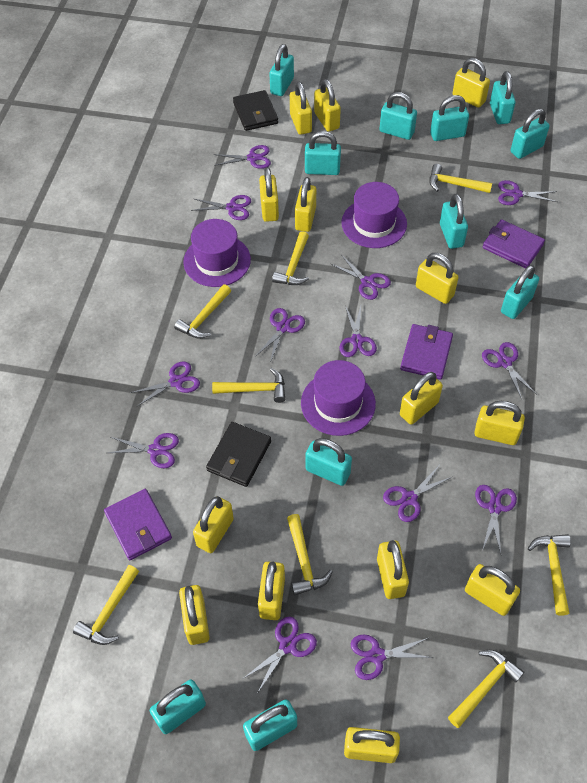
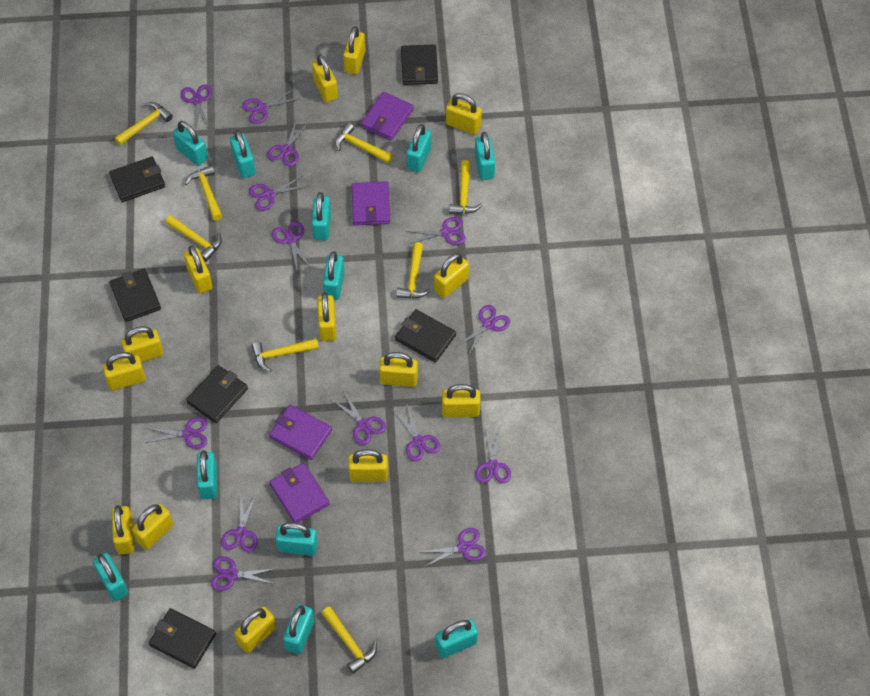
black wallet: [206,422,271,487] [233,90,278,131] = 2 -> [109,157,165,202] [109,269,161,322] [149,608,216,669] [186,365,248,423] [395,309,456,362] [401,45,438,85] = 6
purple hat: [183,219,251,287] [301,360,376,436] [341,182,407,248] = 3 -> none = 0
purple scissors: [108,433,179,468] [130,361,200,406] [191,195,251,220] [214,145,271,169] [244,617,317,694] [255,308,305,363] [331,256,391,300] [339,306,377,357] [351,634,433,680] [383,466,452,522] [475,485,517,554] [482,342,536,399] [498,180,557,205] = 13 -> [146,417,208,449] [181,84,212,130] [211,556,275,591] [221,493,258,552] [242,89,298,124] [249,176,308,211] [267,120,309,166] [272,222,311,270] [332,391,386,445] [395,404,440,461] [406,217,466,245] [421,528,486,567] [456,305,510,354] [475,427,511,483] = 14
purple wallet: [104,489,172,560] [400,324,453,379] [483,219,545,268] = 3 -> [269,405,332,460] [270,463,329,523] [352,181,390,226] [361,92,414,141] = 4

